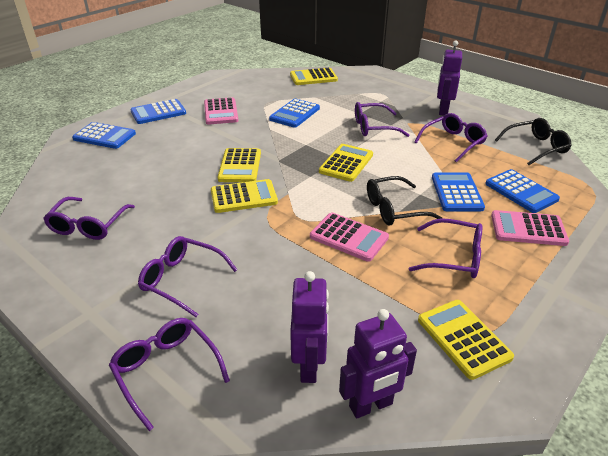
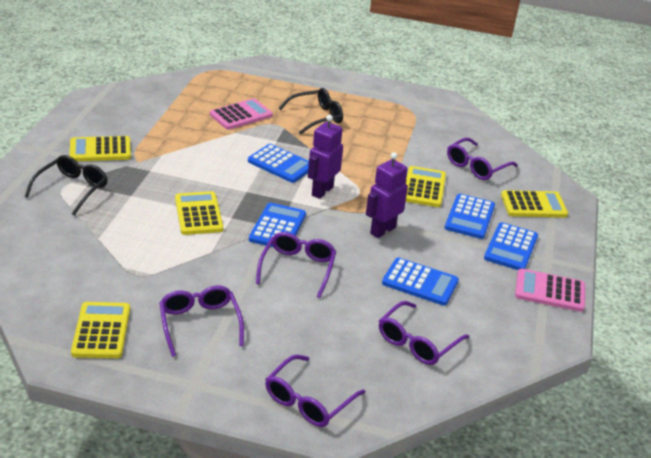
pink calculator: [204,97,239,125] [310,213,389,262] [491,210,569,246] = 3 -> [210,98,273,130] [515,268,585,312] = 2
purple glasses: [43,197,135,240] [109,318,230,431] [138,236,238,317] [355,102,409,137] [409,218,482,278] [415,113,487,163] = 6 -> [159,286,244,357] [256,232,336,298] [265,355,365,427] [379,301,469,365] [447,138,518,180] = 5
purple robot: [290,271,329,383] [339,309,417,418] [437,40,462,115] = 3 -> [308,115,343,199] [366,152,408,238] = 2

